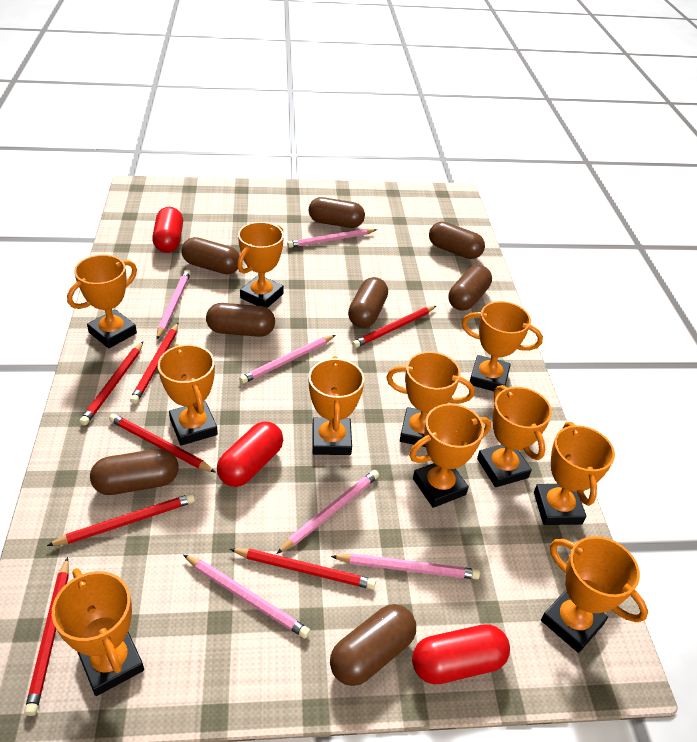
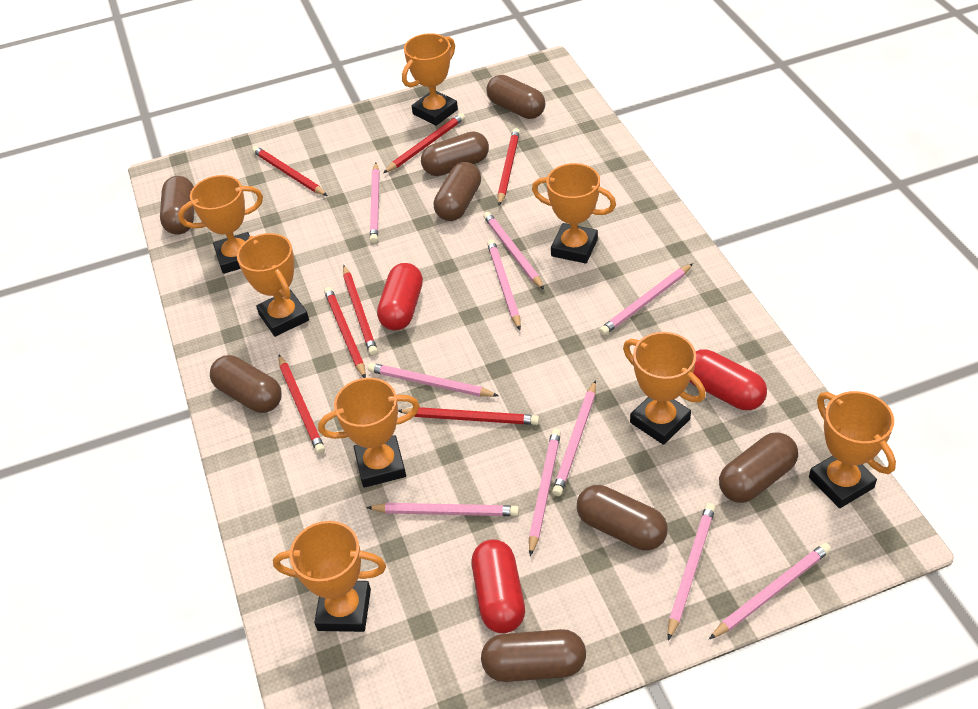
orange trophy: [52,568,144,696] [67,255,137,348] [158,344,218,446] [237,222,284,308] [309,356,364,455] [386,352,475,447] [409,404,491,508] [462,301,543,391] [477,385,552,487] [534,422,615,525] [541,536,648,653] = 11 -> [178,175,263,274] [237,233,309,337] [273,521,386,632] [318,378,420,488] [402,33,458,126] [532,163,616,264] [623,332,706,445] [809,391,896,508] = 8
pink pencil: [156,269,191,340] [184,555,310,639] [239,335,335,384] [277,470,379,554] [287,229,377,248] [331,554,480,579] = 6 -> [366,503,519,516] [368,363,499,397] [370,163,380,243] [483,212,544,290] [487,239,521,330] [529,429,561,556] [552,380,596,496] [599,263,693,335] [668,503,716,641] [709,543,831,639] = 10

